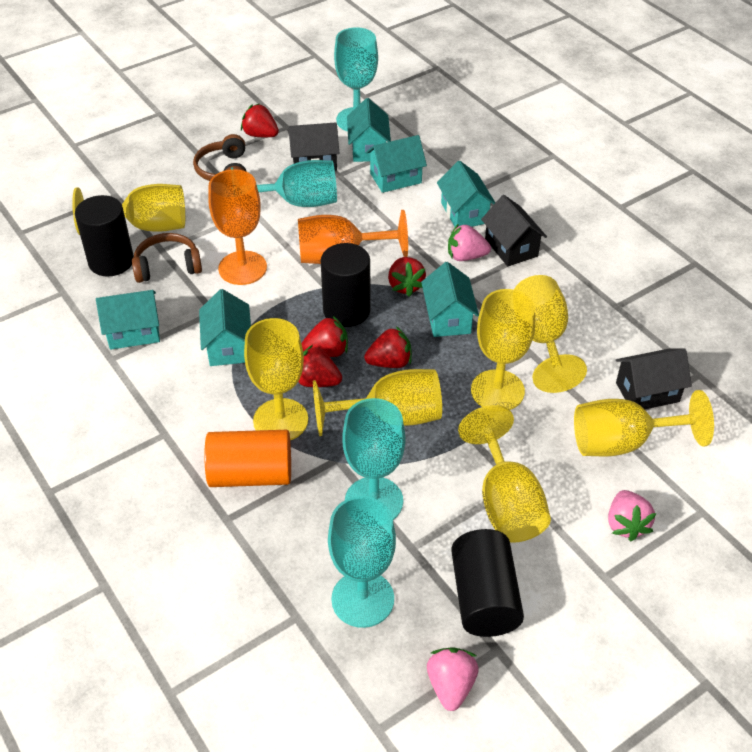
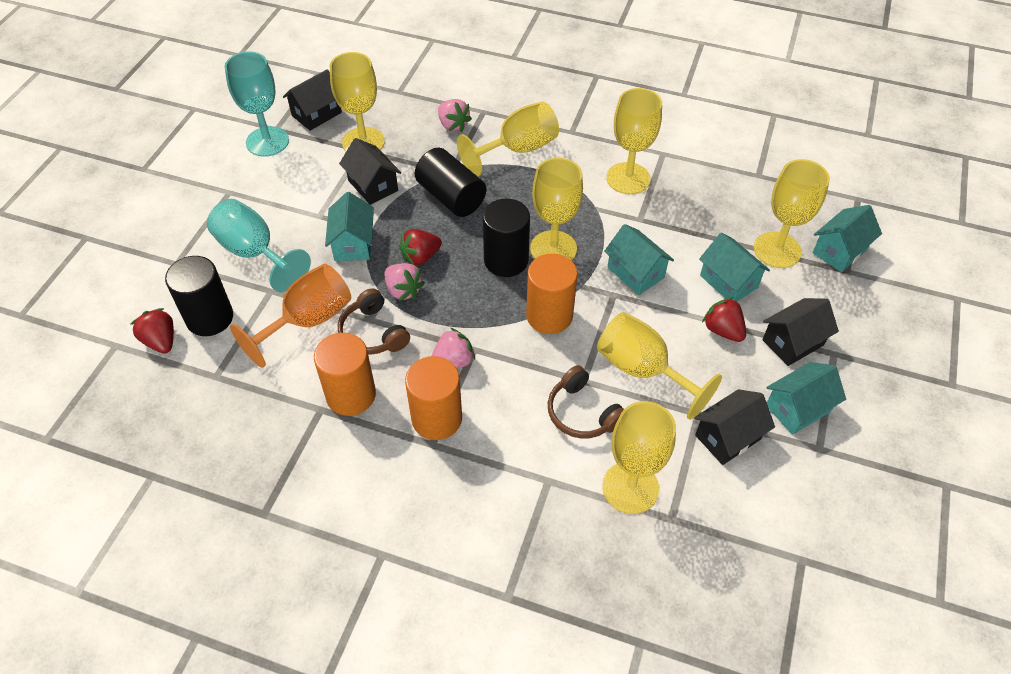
black house: [288,123,339,171] [481,195,547,266] [616,349,692,409] = 3 -> [283,69,342,131] [339,138,401,205] [694,389,775,465] [762,298,839,366] = 4
orange cylinder: [204,430,291,487] = 1 -> [314,333,376,416] [405,356,462,440] [526,254,578,334] = 3
orange goblet: [208,169,267,285] [298,210,408,264] = 2 -> [230,264,351,368] = 1
red strawberry: [241,103,279,137] [298,345,342,387] [302,316,348,357] [364,326,412,368] [388,257,426,297] = 5 -> [131,308,174,354] [399,229,442,265] [702,297,746,342] = 3
turquoise goblet: [231,160,337,207] [328,496,396,628] [334,27,378,132] [342,398,405,520] = 4 -> [207,199,311,292] [224,51,289,157] = 2
turquoise house: [96,290,160,350] [199,289,251,366] [347,98,391,162] [366,135,427,193] [421,262,479,337] [437,160,495,227] = 6 -> [325,192,374,261] [604,224,674,295] [699,233,770,302] [766,362,846,435] [812,205,882,272] = 5

